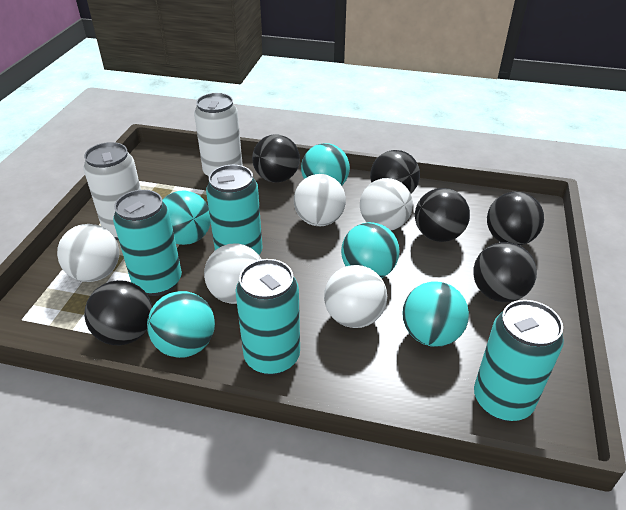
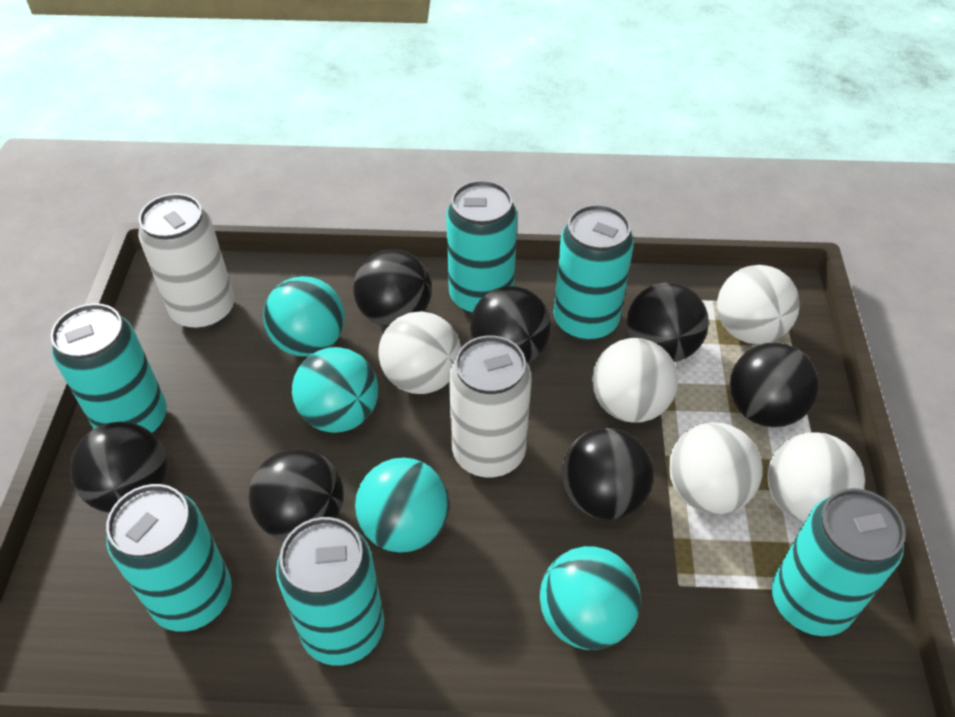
black ball: [84,280,152,345] [252,135,300,183] [370,150,420,193] [415,188,470,242] [473,242,537,302] [487,192,544,246] = 6 -> [70,422,167,513] [249,448,344,541] [353,249,432,327] [470,286,551,363] [561,428,654,520] [626,282,709,362] [730,342,819,428] = 7
turquoise ball: [147,291,215,358] [162,191,211,245] [301,143,350,186] [341,222,400,278] [402,281,469,347] = 5 -> [263,276,345,357] [292,347,378,433] [355,457,449,553] [540,546,641,650] = 4
turquoise can: [113,190,182,296] [206,165,263,255] [235,259,300,375] [474,300,564,422] = 4 -> [51,303,167,434] [106,484,232,632] [276,517,384,666] [446,180,517,315] [554,204,634,342] [772,488,906,636] = 6

